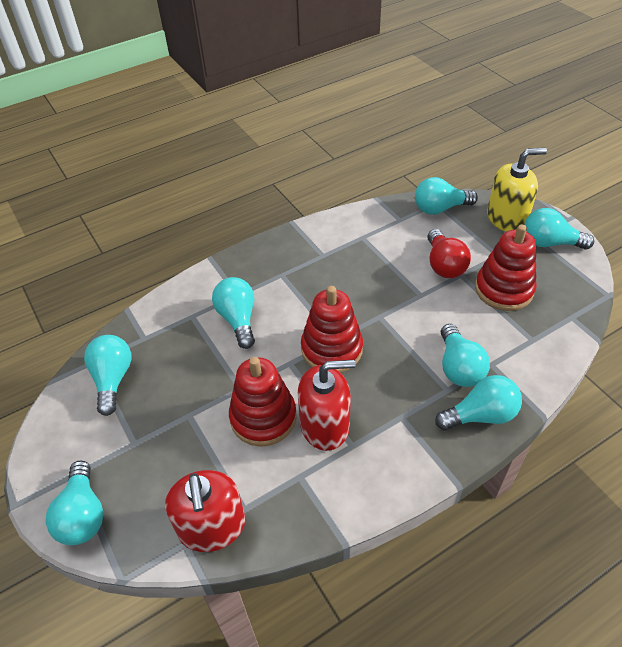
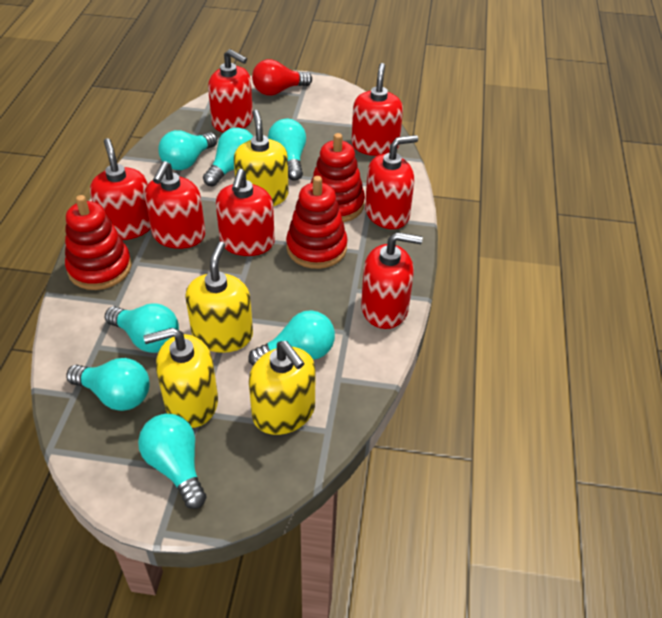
red soap dispenser: [165,470,245,552] [298,360,355,451] = 2 -> [90,138,151,240] [145,161,205,249] [208,49,253,133] [216,169,275,256] [352,63,403,156] [361,232,423,329] [365,135,418,229] = 7
yellow soap dispenser: [487,148,547,232] = 1 -> [143,328,218,428] [185,241,253,353] [234,110,289,206] [249,341,316,435] = 4

